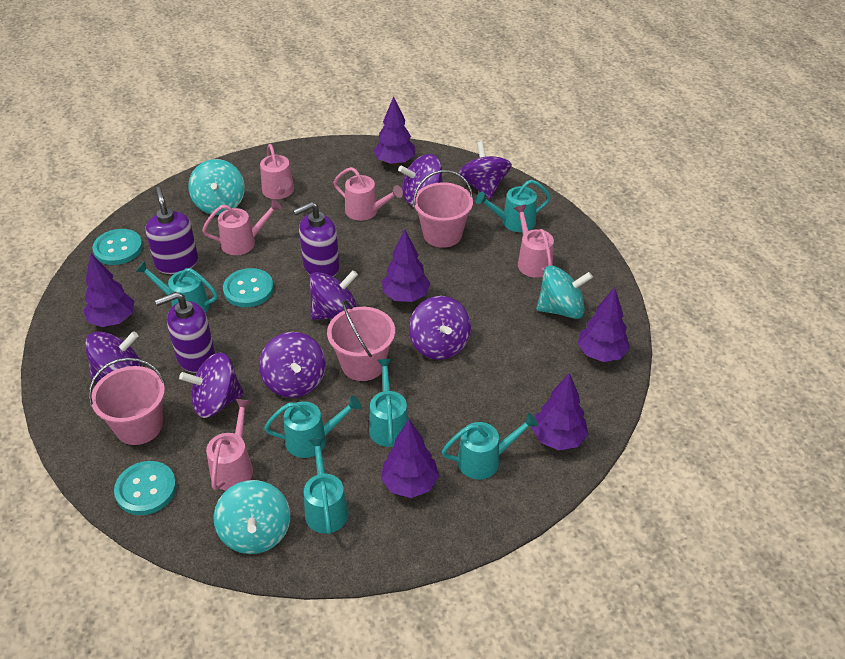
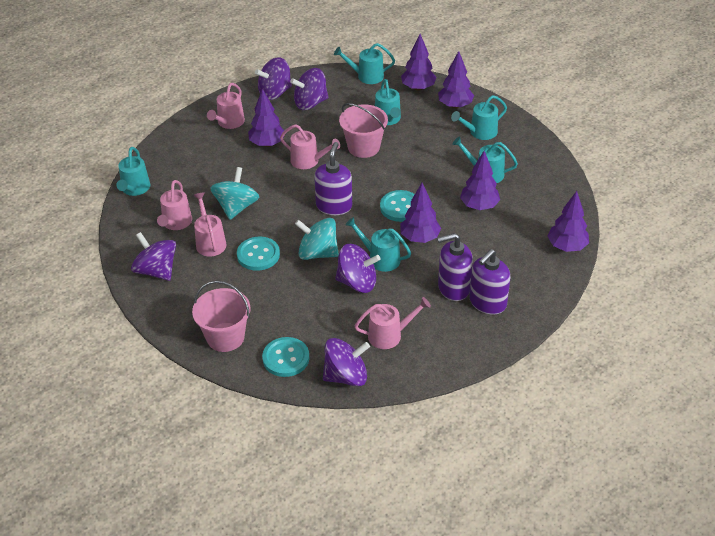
pink bucket: [89,358,165,445] [327,300,395,381] [413,170,473,248] = 3 -> [192,281,251,352] [339,103,388,158] = 2
purple spinning top: [85,331,142,382] [179,353,244,418] [259,332,326,398] [309,270,358,320] [398,154,443,205] [409,296,471,360] [458,141,512,199] = 7 -> [131,232,176,281] [255,57,292,100] [290,68,328,110] [323,338,370,386] [335,244,380,293] = 5
turquoise spinning top: [189,159,245,215] [214,480,290,554] [536,266,593,319] = 3 -> [210,167,259,220] [295,218,339,260] = 2

